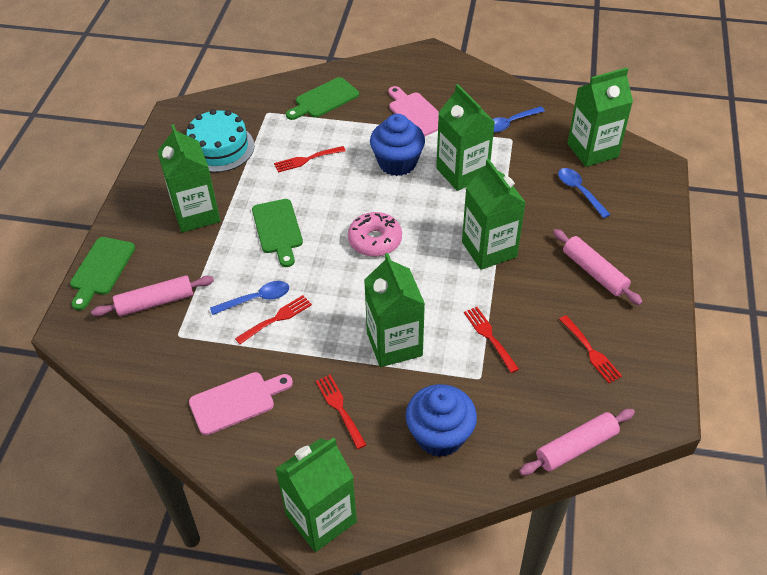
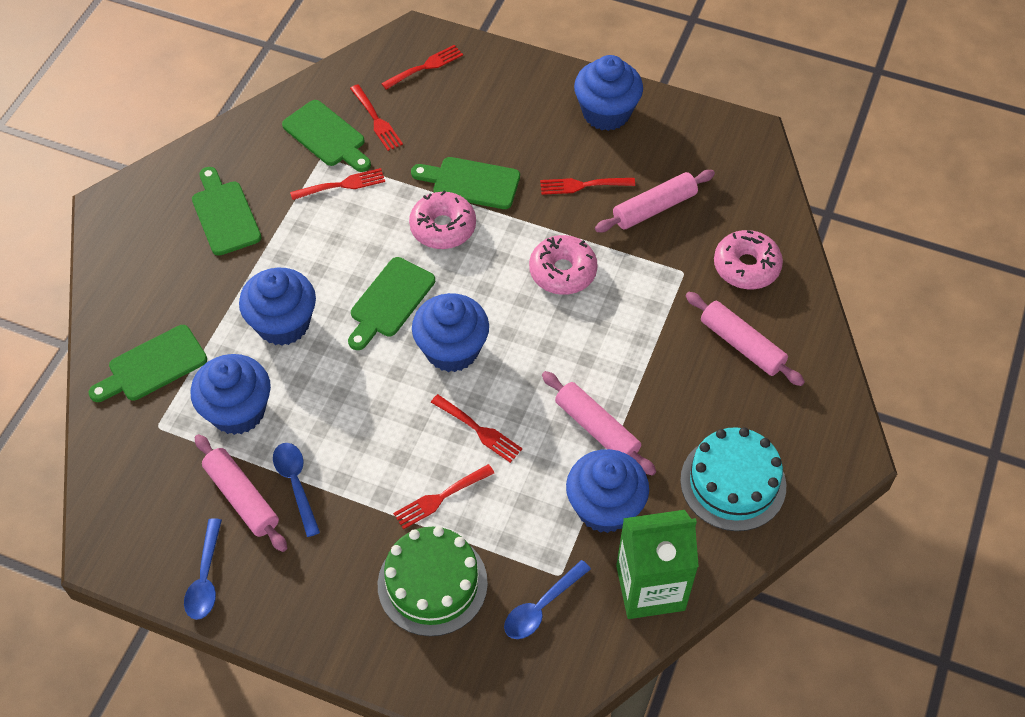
blue cupcake: [370,114,425,176] [406,384,477,457] = 2 -> [191,354,271,435] [239,268,316,346] [412,293,489,372] [566,449,649,533] [574,55,643,131] = 5
green cake: none = 0 -> [378,526,488,636] = 1
green carton: [157,124,220,232] [275,437,357,552] [364,253,425,367] [436,84,495,191] [462,159,526,270] [567,68,633,167] = 6 -> [616,510,699,619] = 1
green cutting board: [70,237,135,310] [252,199,303,267] [286,77,359,120] = 3 -> [88,325,207,402] [192,167,261,256] [282,100,371,172] [348,257,435,350] [411,157,520,209] = 5
pink cutting board: [189,372,293,435] [388,86,439,137] = 2 -> none = 0
pink donut: [348,212,402,257] = 1 -> [409,191,476,249] [529,235,598,295] [714,230,783,289] = 3
pink rolling pin: [91,275,214,317] [519,409,635,476] [553,229,643,305] = 3 -> [195,434,287,552] [542,371,656,476] [595,170,715,233] [685,292,805,386] = 4
red fork: [235,295,312,344] [274,146,346,173] [316,375,367,449] [464,307,519,373] [559,315,622,383] = 5 -> [290,168,385,200] [350,84,403,151] [381,45,463,90] [393,464,494,529] [431,394,522,463] [540,178,635,195] = 6

